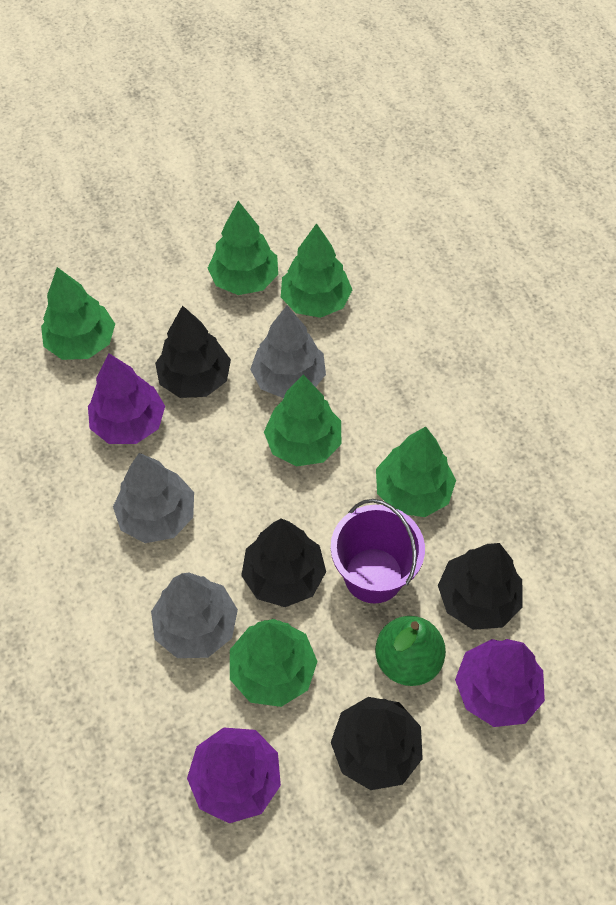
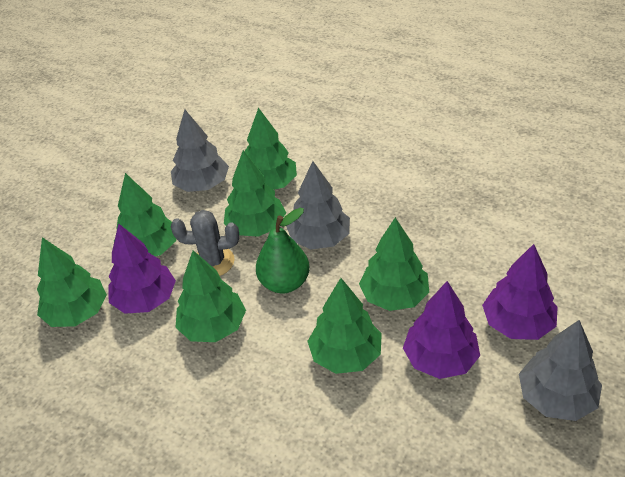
black tree: [155,305,231,398] [241,518,326,607] [331,697,423,790] [438,543,522,630] = 4 -> none = 0
green tree: [41,267,115,360] [208,201,278,295] [230,619,318,707] [264,375,341,467] [281,223,352,318] [376,426,456,517] = 6 -> [37,237,107,327] [114,173,176,256] [175,250,246,342] [224,150,286,237] [245,108,297,190] [307,278,382,374] [359,217,429,311] = 7
grey cactus: none = 0 -> [171,210,239,276] = 1
purple bucket: [331,499,425,604] = 1 -> none = 0

